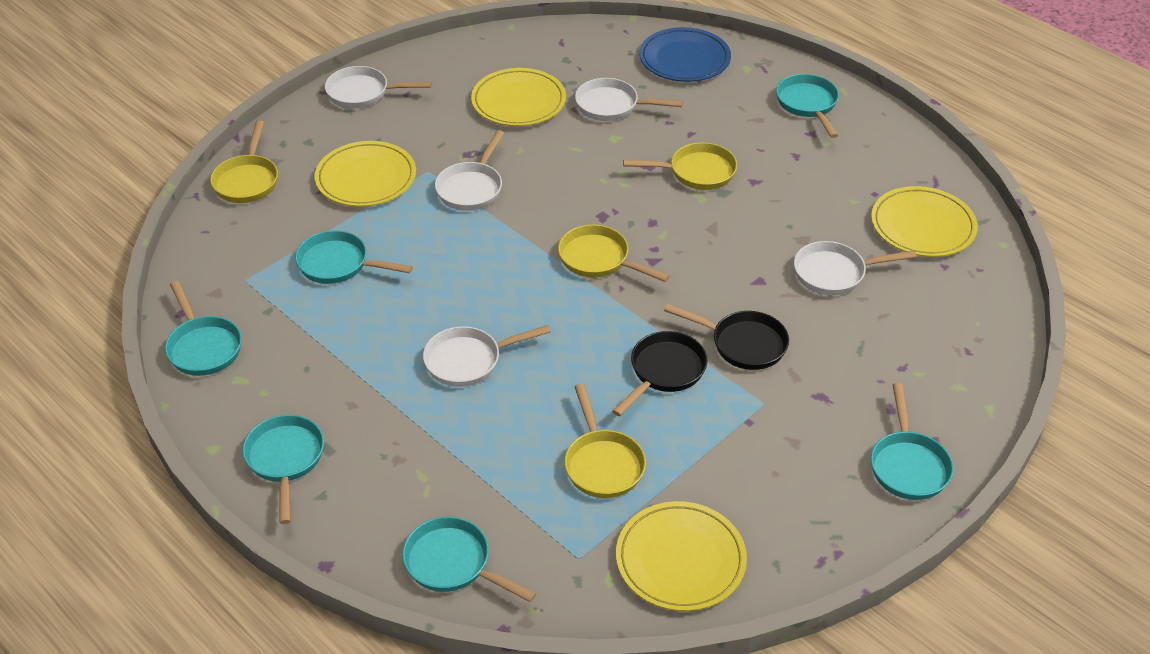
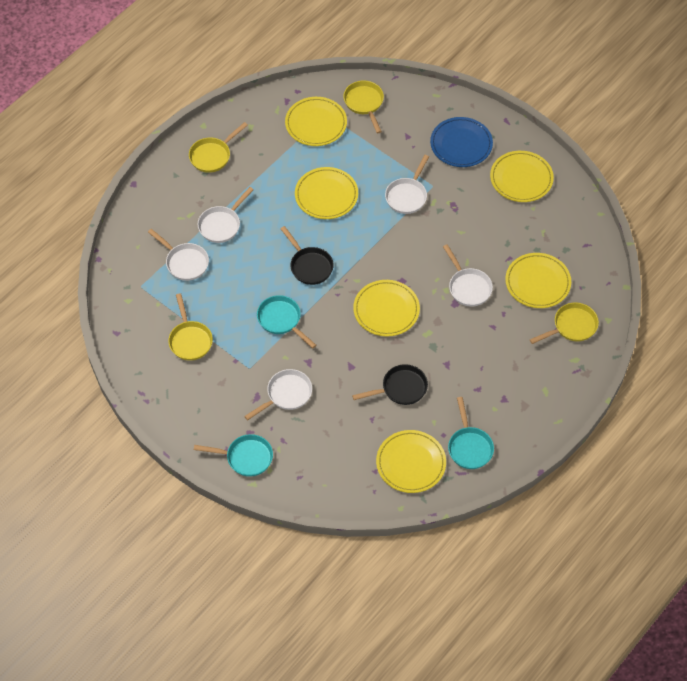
turquoise pan: [165,281,242,376] [242,415,324,524] [295,230,413,284] [402,516,536,602] [776,74,839,138] [871,383,954,500] = 6 -> [194,434,273,477] [257,295,316,349] [448,397,494,469] = 3
yellow plate: [315,141,416,207] [471,68,566,126] [616,501,747,611] [871,186,978,257] = 4 -> [285,97,347,146] [295,167,358,219] [353,280,420,337] [376,430,446,493] [490,151,554,202] [505,253,571,308] = 6

